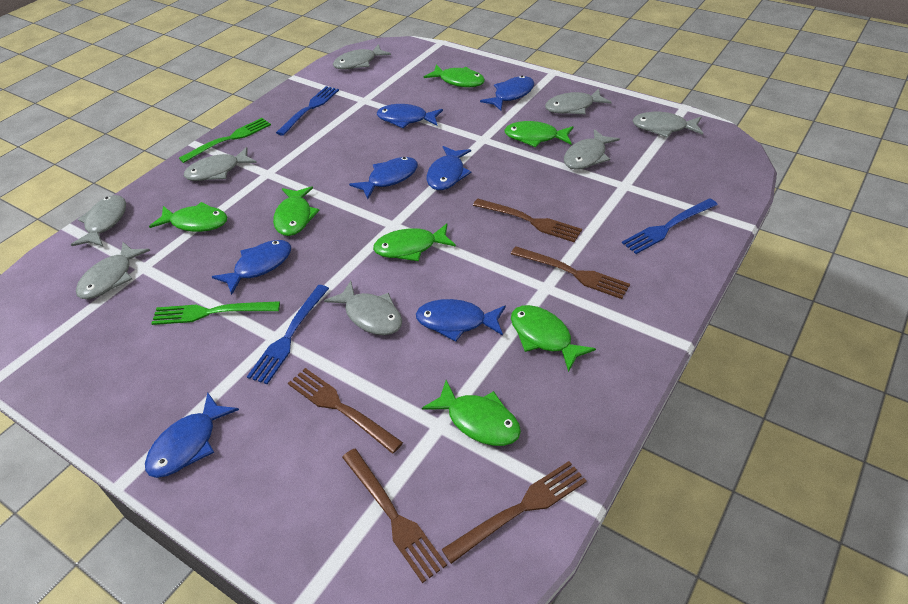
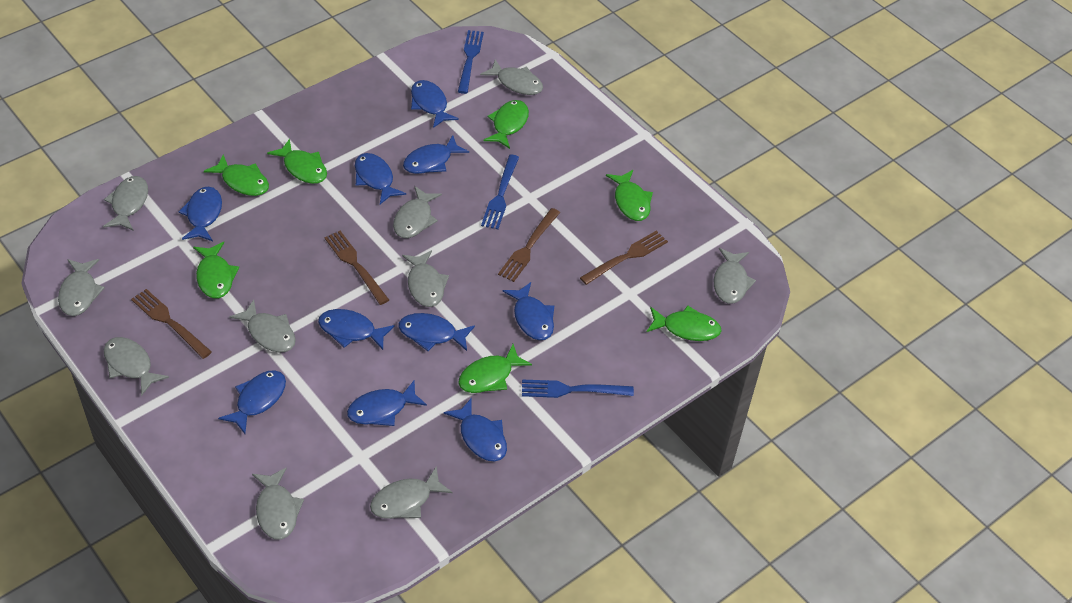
blue fish: [145,392,239,478] [212,240,291,295] [349,157,418,199] [377,104,443,128] [416,299,506,342] [427,146,472,190] [480,76,534,111] = 7 -> [179,186,222,241] [218,370,286,434] [318,309,395,350] [347,381,427,426] [355,153,406,204] [399,313,475,351] [403,135,469,174] [411,80,459,128] [444,398,507,462] [502,282,554,340] = 10
brown fork: [288,368,403,454] [342,449,447,583] [442,461,587,564] [473,199,582,242] [511,246,630,299] = 5 -> [131,289,212,359] [324,231,389,305] [498,208,560,282] [580,231,668,285] = 4
green fork: [151,301,280,325] [179,118,271,163] = 2 -> none = 0
grey fish: [71,195,126,246] [76,242,150,299] [184,147,257,181] [324,280,402,335] [333,44,391,70] [545,89,612,114] [564,129,620,169] [632,112,703,138] = 8 -> [58,259,105,316] [103,176,148,231] [104,337,169,396] [229,300,296,352] [252,467,304,540] [370,466,452,519] [393,186,442,238] [402,250,449,307] [480,59,543,95] [714,248,756,304] = 10

